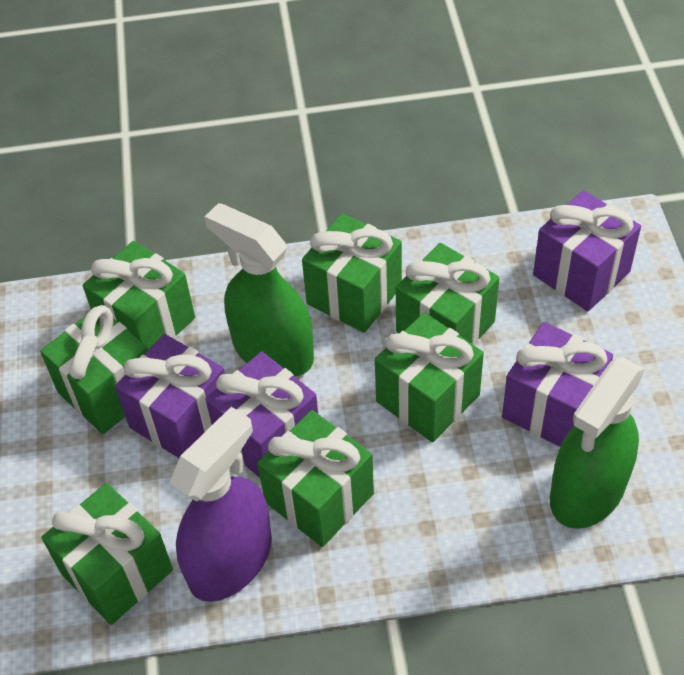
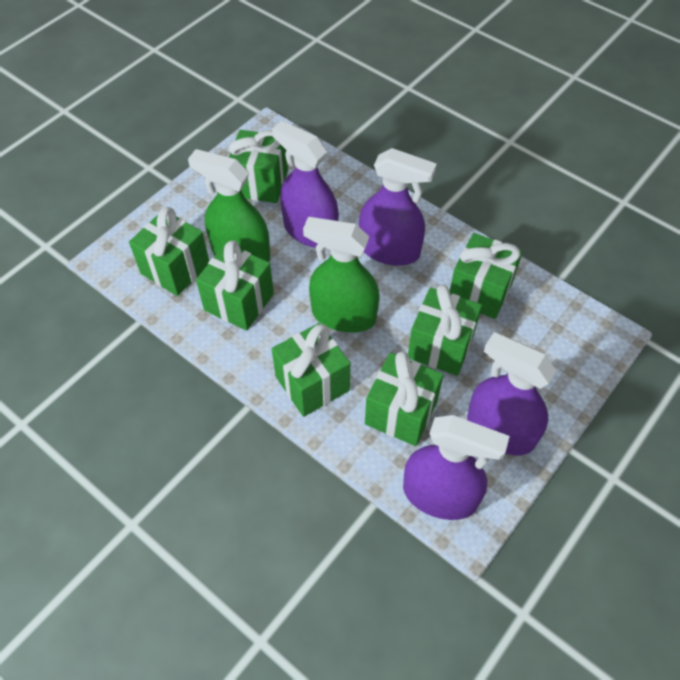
purple gift: [115,334,225,458] [205,351,318,478] [502,322,613,447] [533,190,641,311] = 4 -> none = 0
purple spray bottle: [169,407,272,602] = 1 -> [272,121,339,248] [359,148,437,266] [403,415,510,520] [467,332,557,455] = 4

